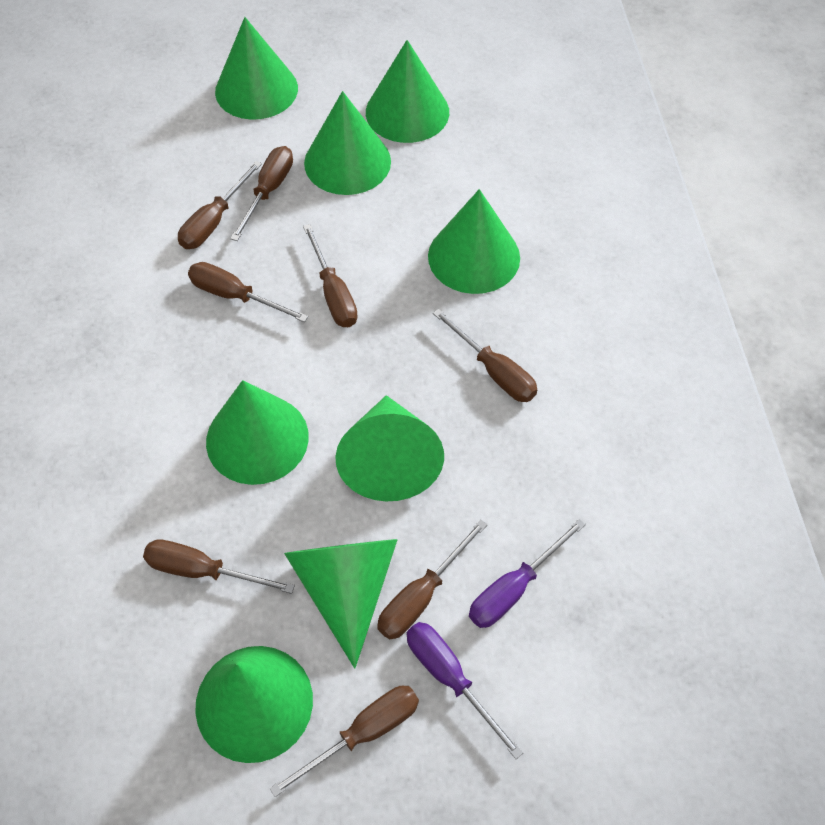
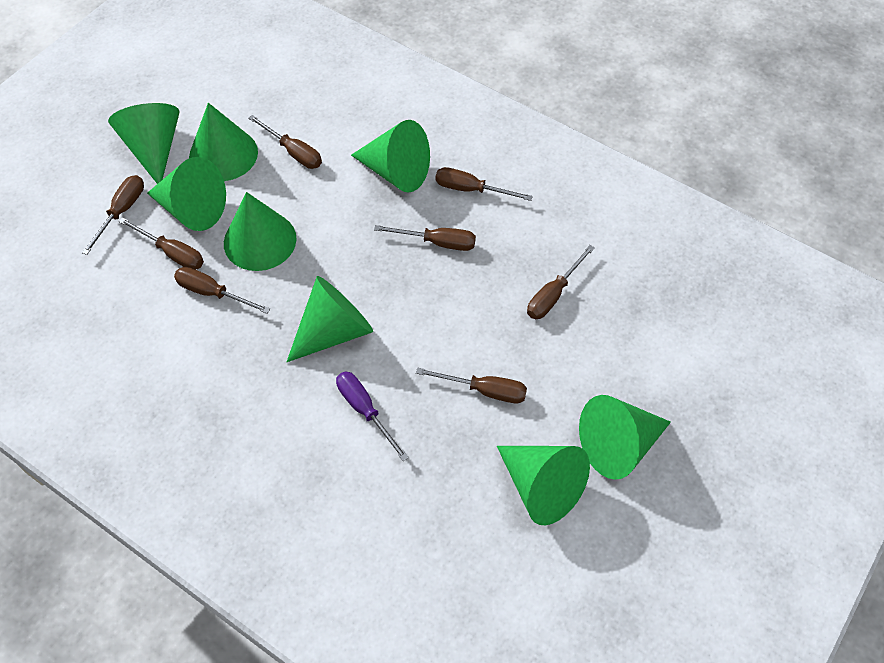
purple screwdriver: [407,622,523,759] [469,519,586,628] = 2 -> [336,371,409,461] = 1

